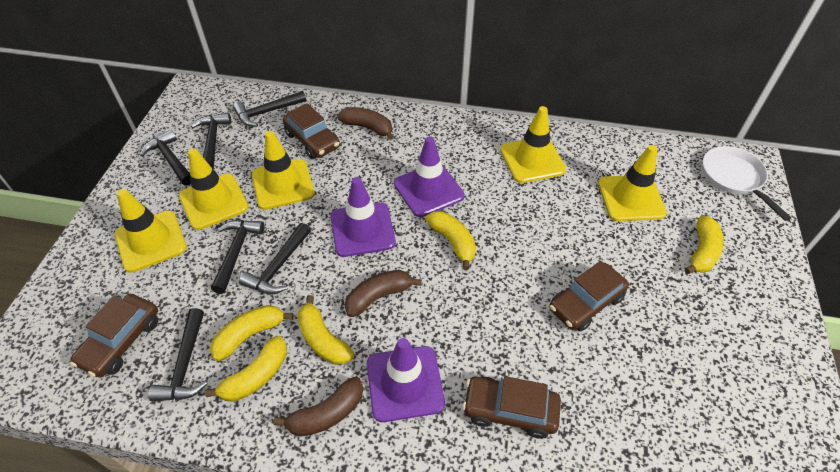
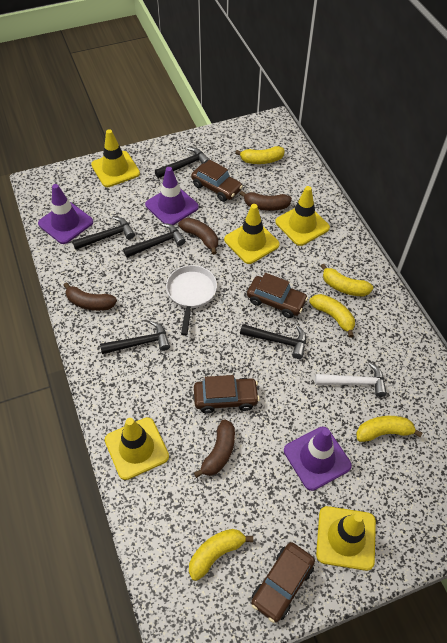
black hammer: [140,130,191,186] [149,308,207,402] [191,113,231,169] [211,220,265,294] [233,91,306,127] [239,223,311,294] = 6 -> [72,217,135,250] [100,321,170,354] [123,223,185,258] [155,147,210,178] [240,324,306,359] = 5
brown banana: [273,376,363,437] [337,107,394,140] [345,270,422,317] = 3 -> [63,282,117,311] [178,218,218,255] [194,419,235,478] [240,191,292,211] = 4
white hammer: none = 0 -> [315,362,387,397] = 1

